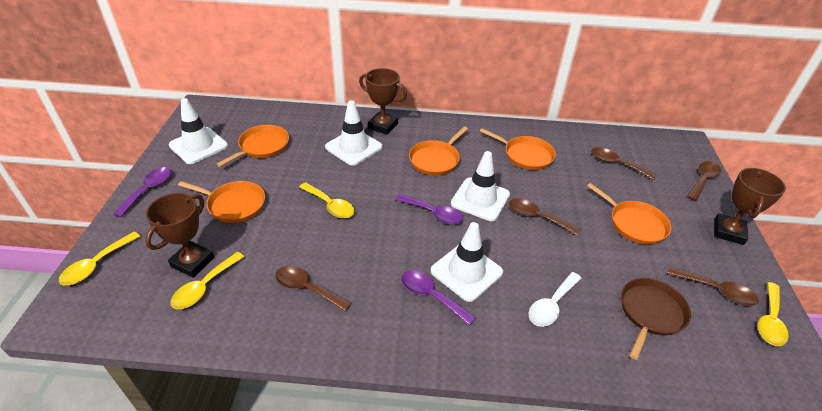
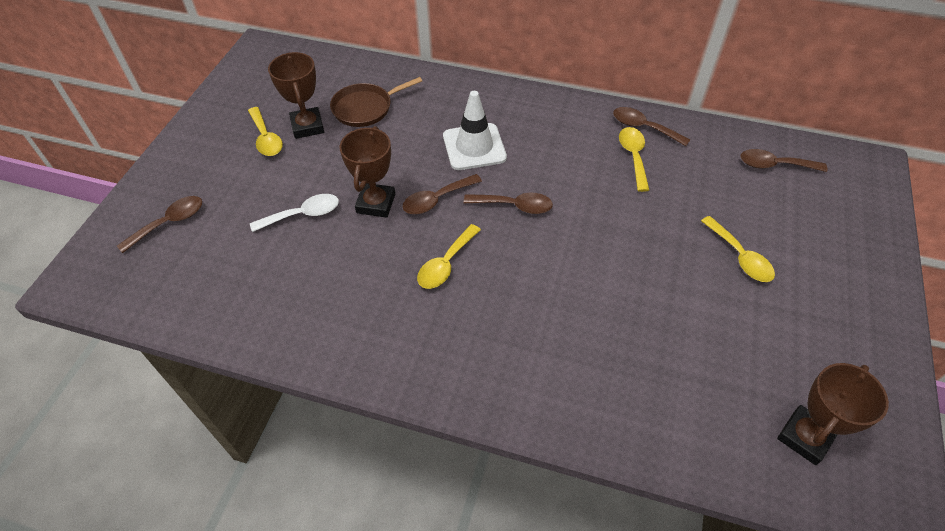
orange pan: [178,181,265,223] [217,125,289,167] [409,126,468,175] [480,128,556,170] [587,183,671,244] = 5 -> none = 0
purple spoon: [113,167,171,217] [395,194,463,225] [401,270,476,325] = 3 -> none = 0
white traffic cone: [169,98,228,164] [325,100,382,166] [431,222,503,302] [451,151,510,221] = 4 -> [443,91,507,170] = 1

